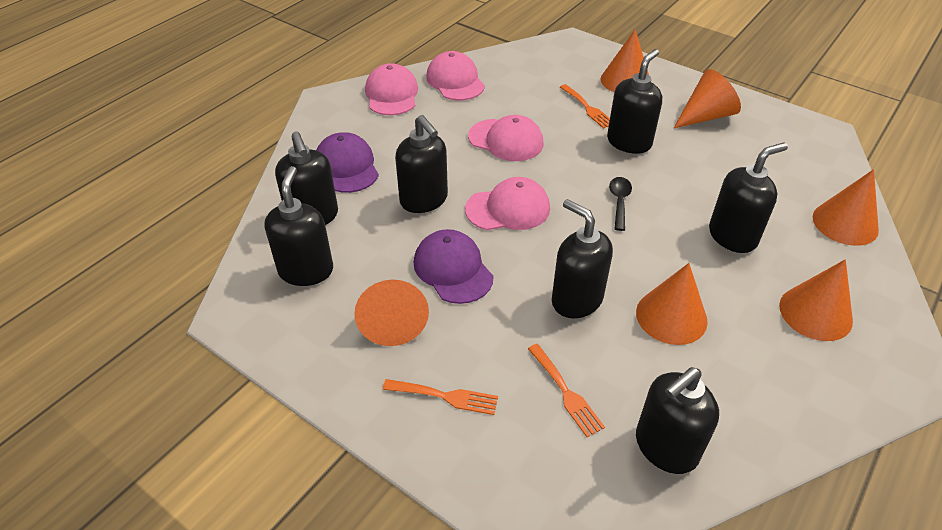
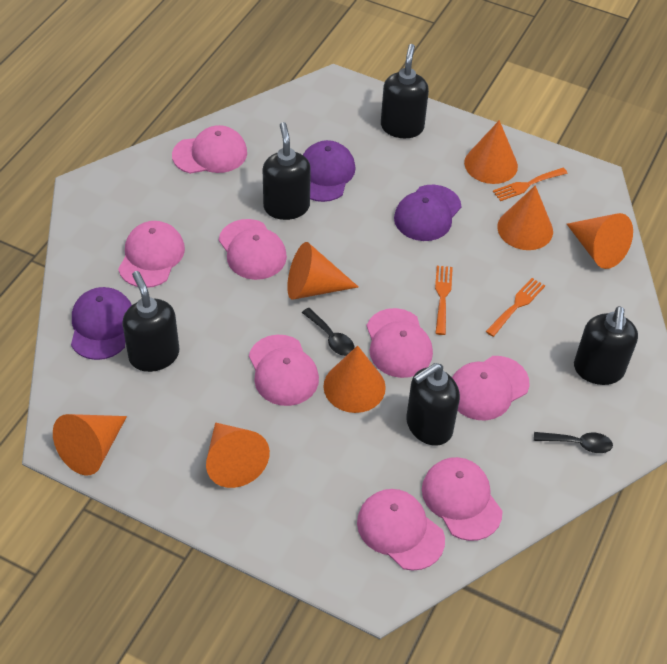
black soap dispenser: [264,166,333,286] [275,132,338,225] [395,115,448,213] [552,199,613,318] [607,49,662,154] [636,367,719,474] [709,142,788,253] = 7 -> [122,271,179,372] [263,122,311,220] [381,44,429,138] [406,363,460,446] [574,306,638,385] = 5
black spoon: [609,177,632,231] = 1 -> [302,308,355,356] [534,432,613,453] = 2
orange cone: [354,280,429,346] [601,30,649,92] [636,263,708,345] [674,69,741,128] [779,259,853,341] [813,169,879,246] = 6 -> [53,414,127,476] [206,422,270,488] [287,242,358,300] [323,345,386,413] [464,120,518,184] [497,185,553,250] [567,213,633,269] = 7
pink cap: [365,63,418,115] [426,51,485,100] [465,177,550,230] [468,115,543,161] = 4 -> [118,221,185,288] [172,125,247,174] [219,219,287,280] [249,335,319,406] [357,489,445,571] [367,308,433,378] [422,457,503,541] [452,356,530,420] = 8
purple cap: [317,132,379,193] [414,229,494,304] = 2 -> [71,287,132,360] [303,140,355,202] [394,185,461,241] = 3

